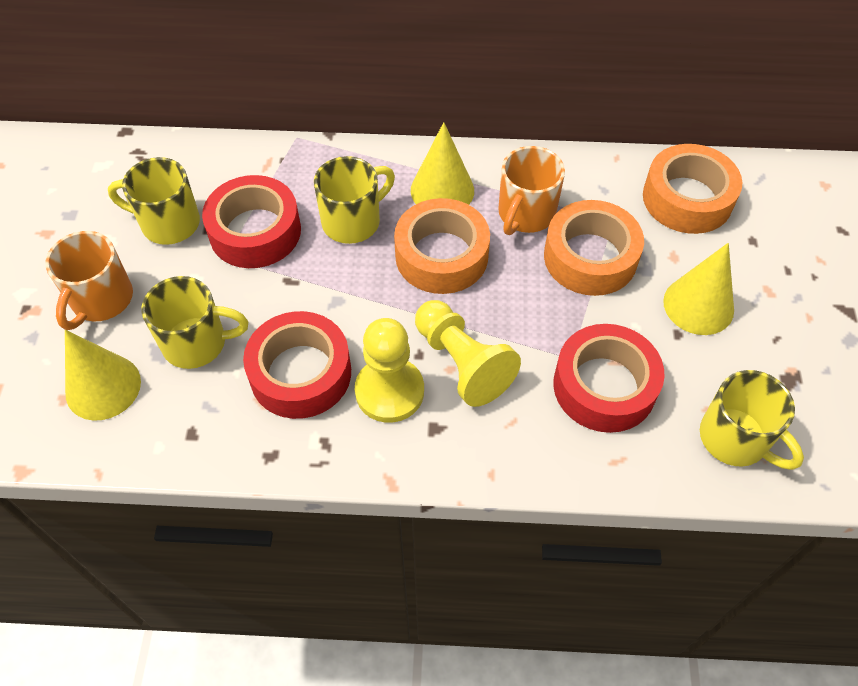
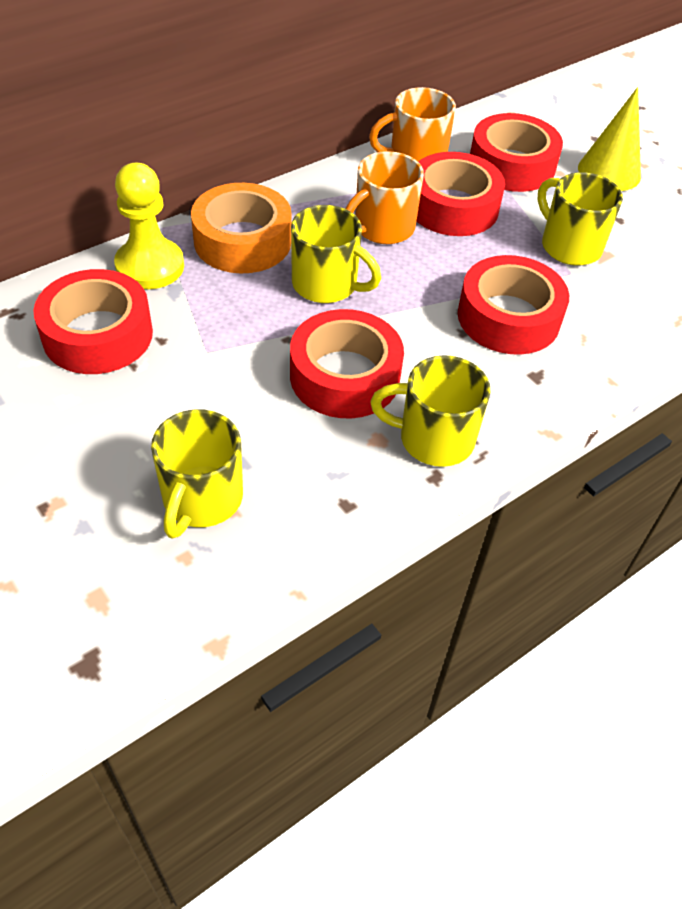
orange tape: [394,198,490,294] [544,200,644,296] [643,144,742,234] = 3 -> [191,183,292,273] = 1
red tape: [202,175,301,268] [243,311,351,419] [553,324,664,433] = 3 -> [33,269,153,374] [290,309,404,418] [417,152,505,236] [458,255,569,355] [470,113,563,192] = 5
yellow cone: [65,330,141,421] [411,122,474,205] [663,243,734,335] = 3 -> [578,87,641,191] = 1
yellow pawn: [355,318,424,423] [415,300,521,407] = 2 -> [114,163,184,289] = 1

